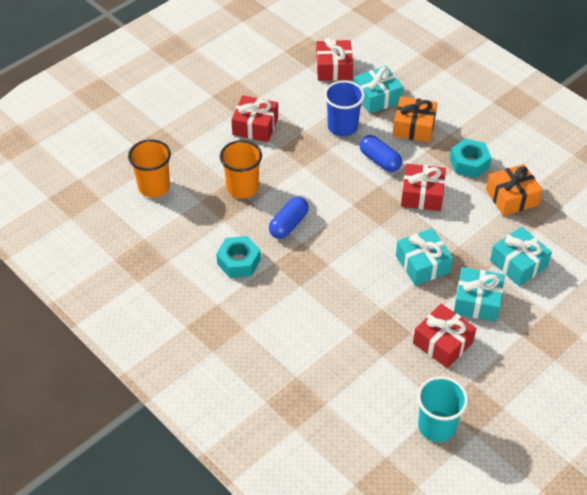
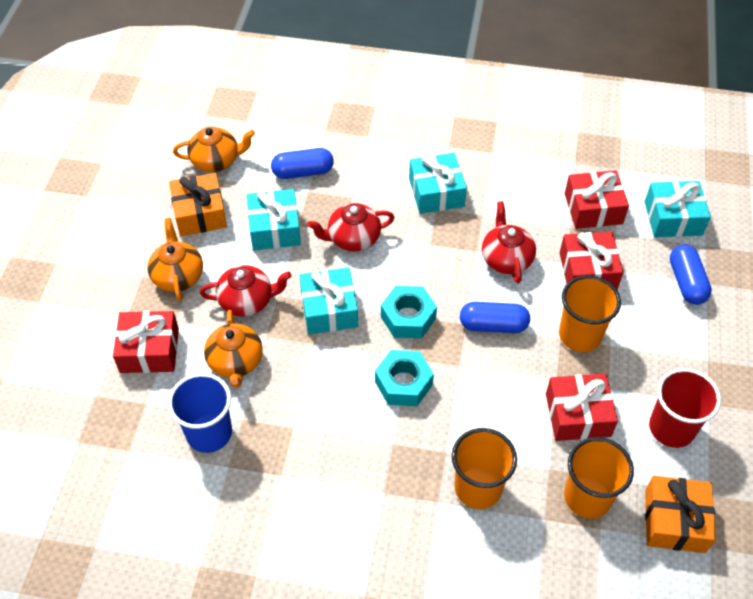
blue capsule: [269,197,309,239] [360,135,402,172] = 2 -> [271,148,334,179] [460,302,530,333] [670,244,712,305] = 3
orange cup: [128,139,171,198] [220,140,262,198] = 2 -> [452,428,517,509] [559,275,621,352] [564,437,634,519] = 3
orange teapot: none = 0 -> [147,218,203,301] [173,127,255,172] [204,310,263,388] = 3
red cup: none = 0 -> [649,368,721,448] = 1
red teapot: none = 0 -> [200,265,292,316] [308,203,395,252] [482,201,536,283] = 3
turquoise cup: [417,376,468,442] = 1 -> none = 0

